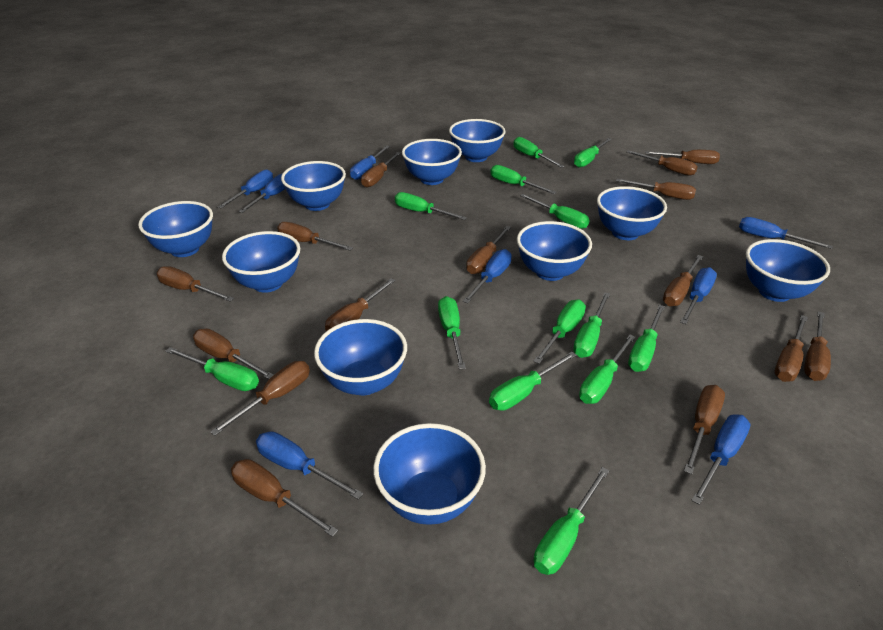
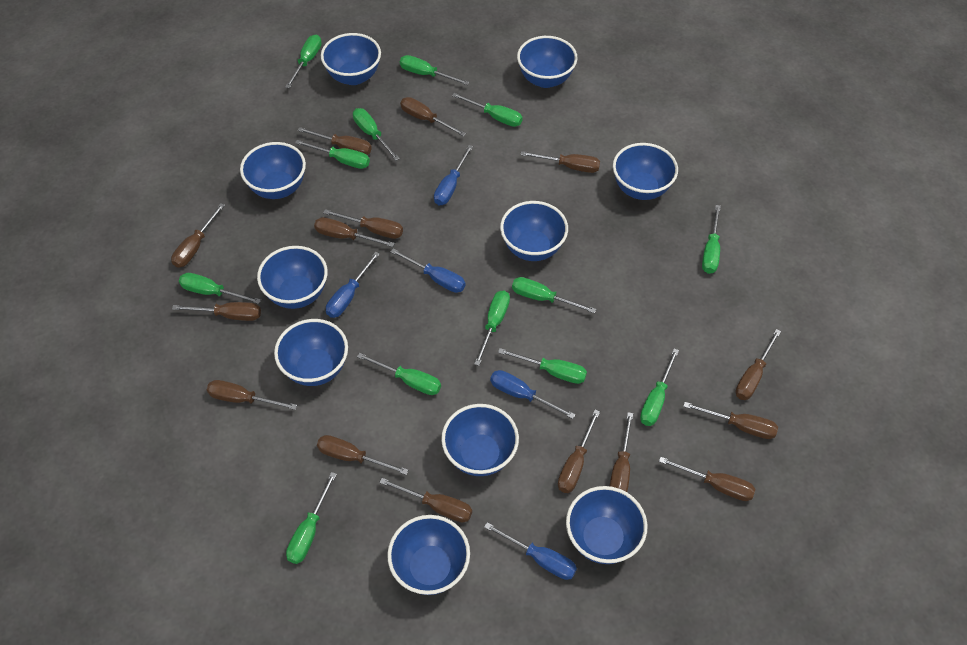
blue screwdriver: [217,169,273,208] [238,173,285,213] [256,431,363,500] [350,145,390,180] [463,249,512,303] [680,267,717,324] [691,414,751,505] [739,217,833,249] = 8 -> [326,252,380,318] [390,248,465,293] [434,145,473,205] [484,522,577,580] [490,370,576,419] = 5

